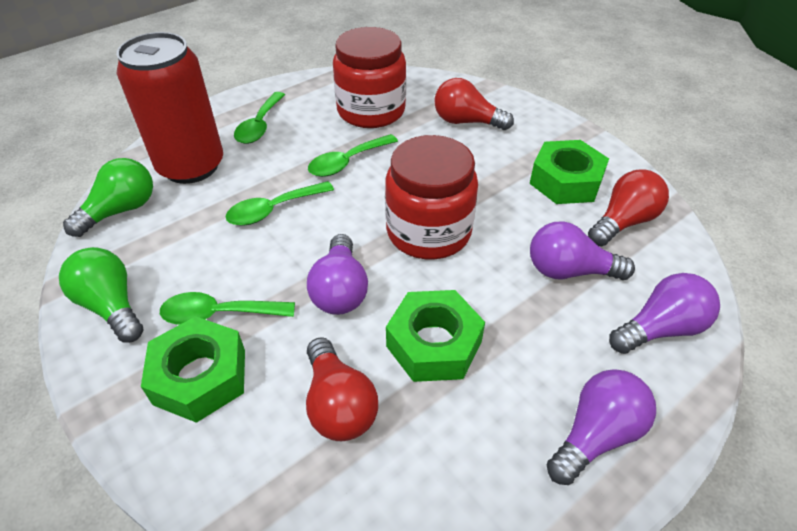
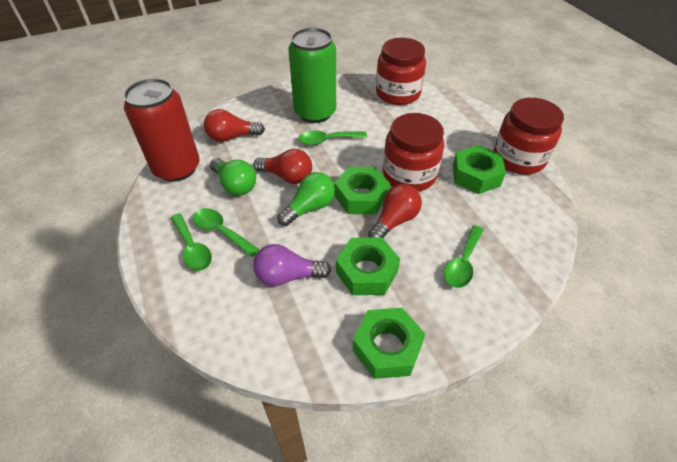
green can: none = 0 -> [288,28,336,123] = 1
green nut: [141,316,245,423] [386,290,485,382] [529,140,609,204] = 3 -> [335,167,390,215] [336,237,400,295] [353,308,425,379] [453,145,506,194] = 4
purple light bulb: [307,234,368,315] [530,221,635,280] [547,369,656,485] [609,273,720,354] = 4 -> [253,244,331,286] = 1
red jar: [333,27,406,128] [385,135,478,259] = 2 -> [376,38,426,105] [383,113,444,192] [493,98,564,174] = 3

